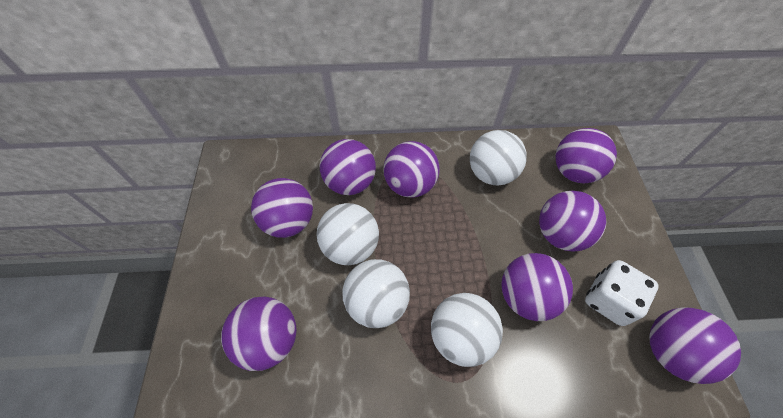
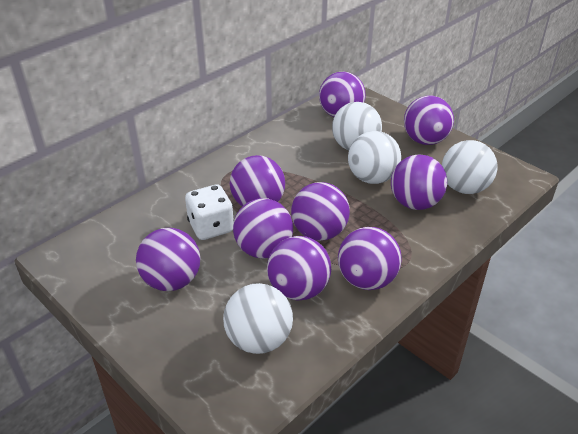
purple ball: [221,296,296,371] [251,178,313,238] [320,139,376,195] [383,141,440,198] [501,253,573,321] [539,191,606,251] [555,128,617,183] [649,307,741,384] = 8 -> [136,228,200,291] [230,155,285,206] [233,198,293,259] [267,236,331,300] [291,182,350,241] [319,72,366,117] [338,227,402,290] [391,155,447,210] [404,95,454,145] = 9

